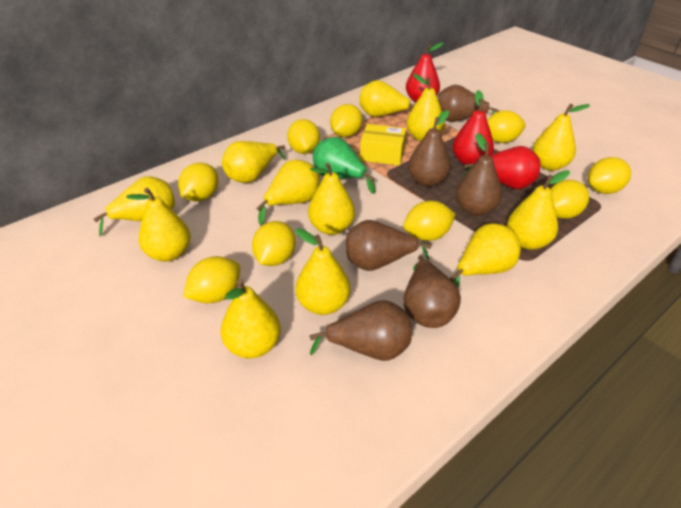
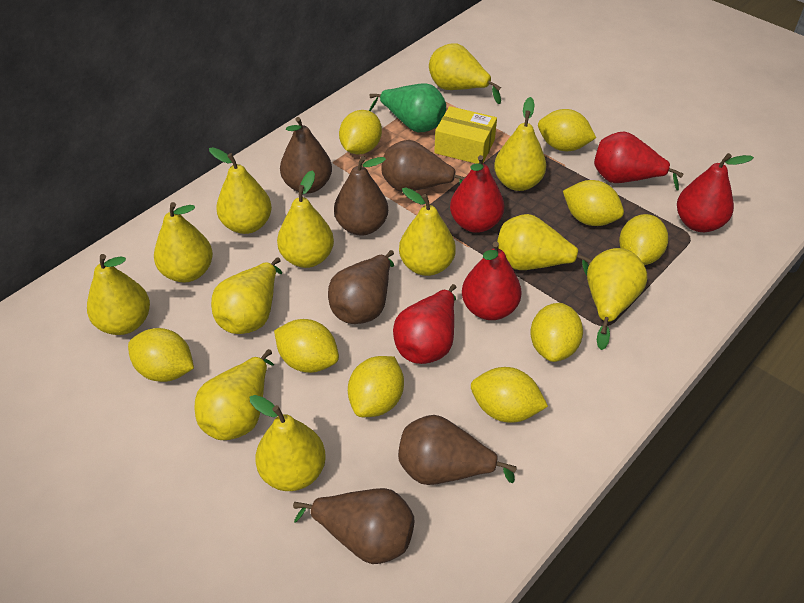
red pear: [406,42,444,103] [452,90,494,165] [463,146,540,189] = 3 -> [393,284,456,364] [450,155,504,233] [462,242,521,320] [594,132,683,191] [677,153,754,232] = 5

